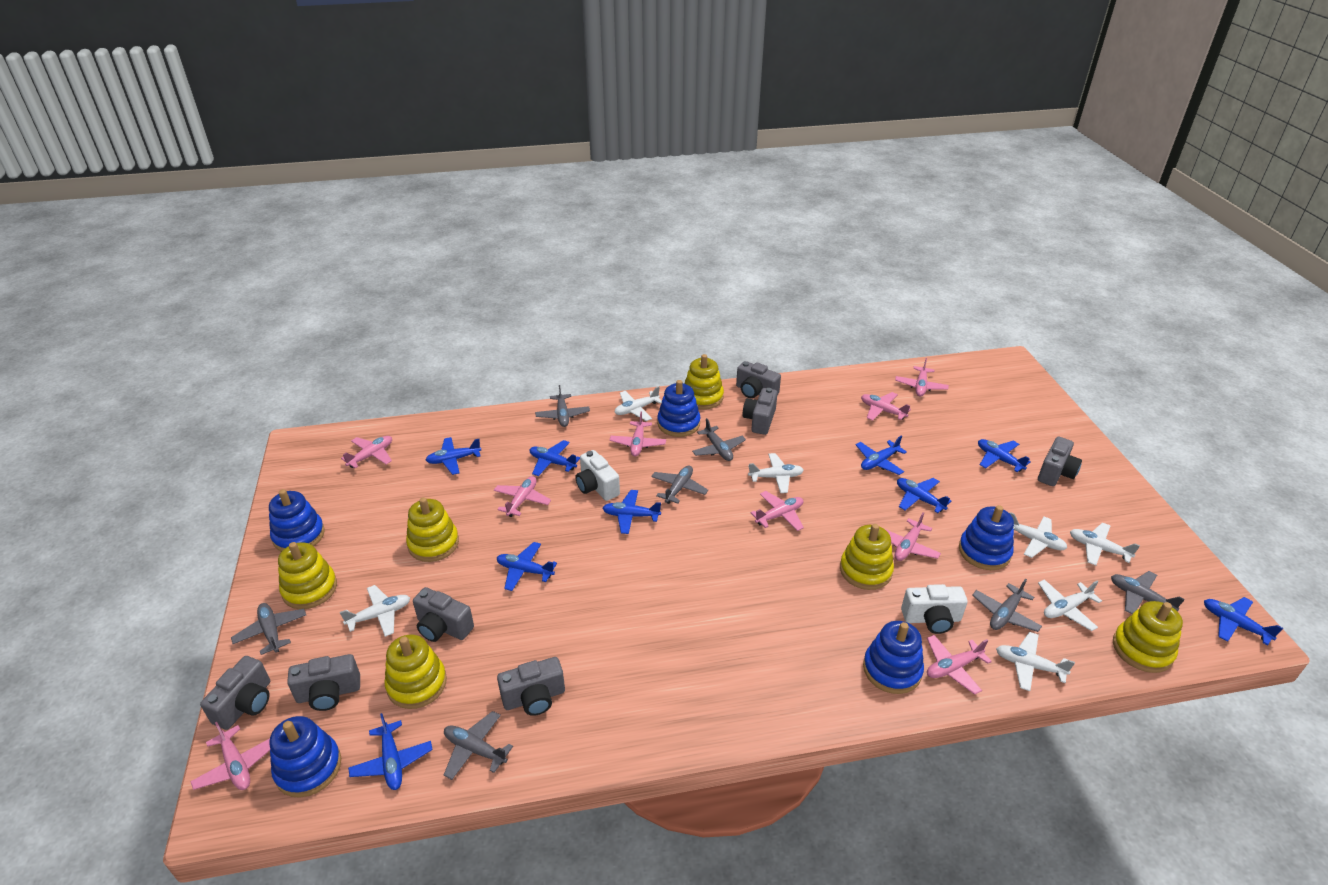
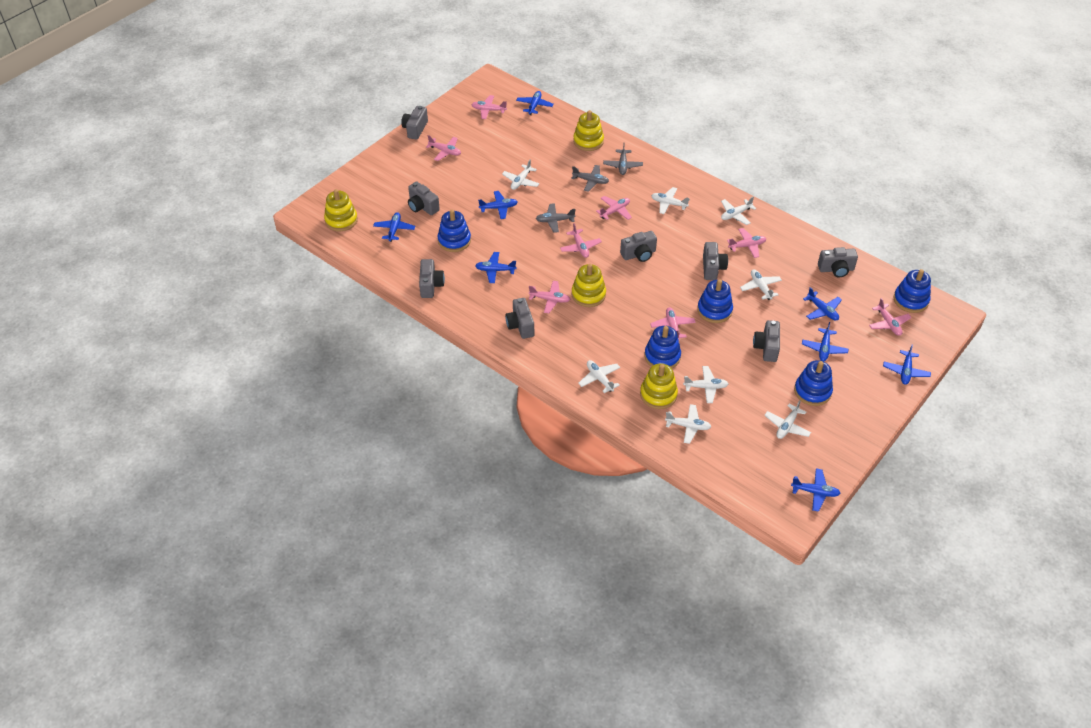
blue plane: [348,713,433,790] [426,437,481,475] [497,542,557,591] [530,440,580,476] [603,490,661,534] [856,436,907,475] [897,478,951,513] [978,439,1031,472] [1204,597,1283,645] = 9 -> [373,212,415,242] [475,252,517,283] [478,191,517,219] [516,91,554,115] [791,468,841,512] [802,322,848,361] [803,287,842,320] [883,345,931,385] = 8
grey camera: [200,656,270,730] [287,654,360,711] [413,587,474,642] [497,657,565,716] [736,361,781,398] [743,388,778,435] [1038,437,1082,486] = 7 -> [401,106,428,140] [408,182,440,215] [419,259,445,298] [505,298,534,339] [620,231,657,262] [703,242,728,280] [753,320,780,362] [818,247,858,278] = 8
grey plane: [231,603,306,655] [444,711,513,780] [535,385,590,427] [651,465,708,504] [692,418,746,461] [972,579,1042,632] [1111,571,1185,614] = 7 -> [536,203,576,233] [571,165,609,192] [603,142,643,175] = 3
pink plane: [190,722,270,790] [341,436,392,468] [494,476,551,517] [610,412,666,457] [750,491,804,531] [861,392,911,421] [883,512,941,561] [895,358,949,397] [927,635,992,695] = 9 -> [426,135,461,161] [471,95,507,119] [529,281,570,313] [560,223,602,258] [596,196,632,220] [650,307,696,340] [727,228,766,258] [869,298,912,336] = 8
white camera: [575,450,620,501] [901,584,968,634] = 2 -> none = 0
white plane: [340,585,410,637] [614,387,662,421] [748,453,804,493] [996,632,1075,691] [1009,512,1067,558] [1038,579,1102,631] [1070,523,1140,566] = 7 -> [502,159,539,190] [578,360,620,393] [651,187,690,214] [665,404,712,444] [683,366,729,403] [721,197,756,225] [740,269,782,300] [764,400,811,439] = 8
yellow stacking toy: [278,542,337,609] [384,634,447,709] [406,497,459,562] [685,354,724,410] [840,524,894,590] [1113,601,1183,673] = 6 -> [324,189,358,231] [571,264,606,307] [573,110,604,151] [640,364,678,409] = 4

